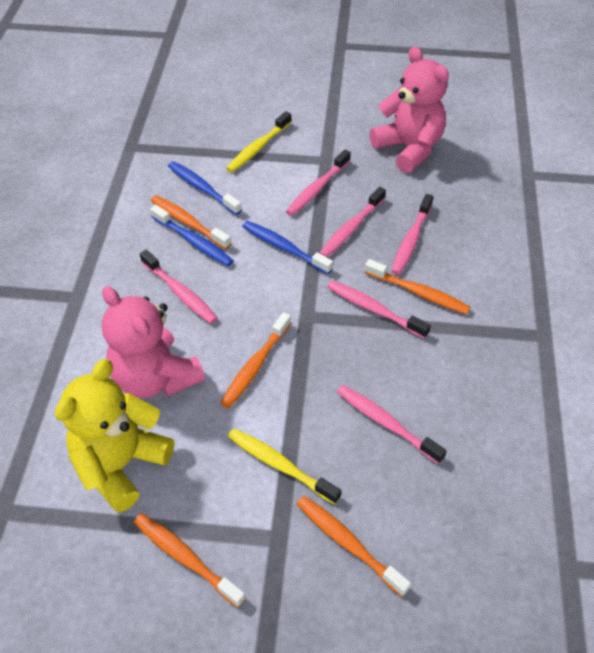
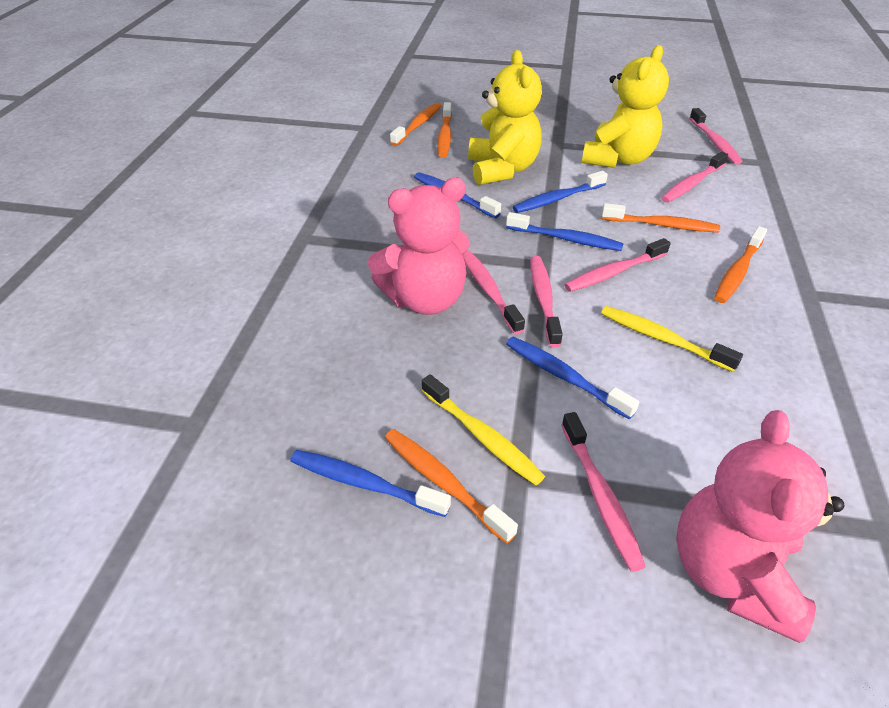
blue toothbrush: [150,205,234,266] [168,161,242,215] [242,221,333,274] = 3 -> [290,450,451,517] [414,172,501,218] [506,212,624,251] [506,337,639,419] [513,171,608,213] = 5
yellow teddy bear: [55,359,174,513] = 1 -> [468,50,542,185] [582,45,669,168] = 2

